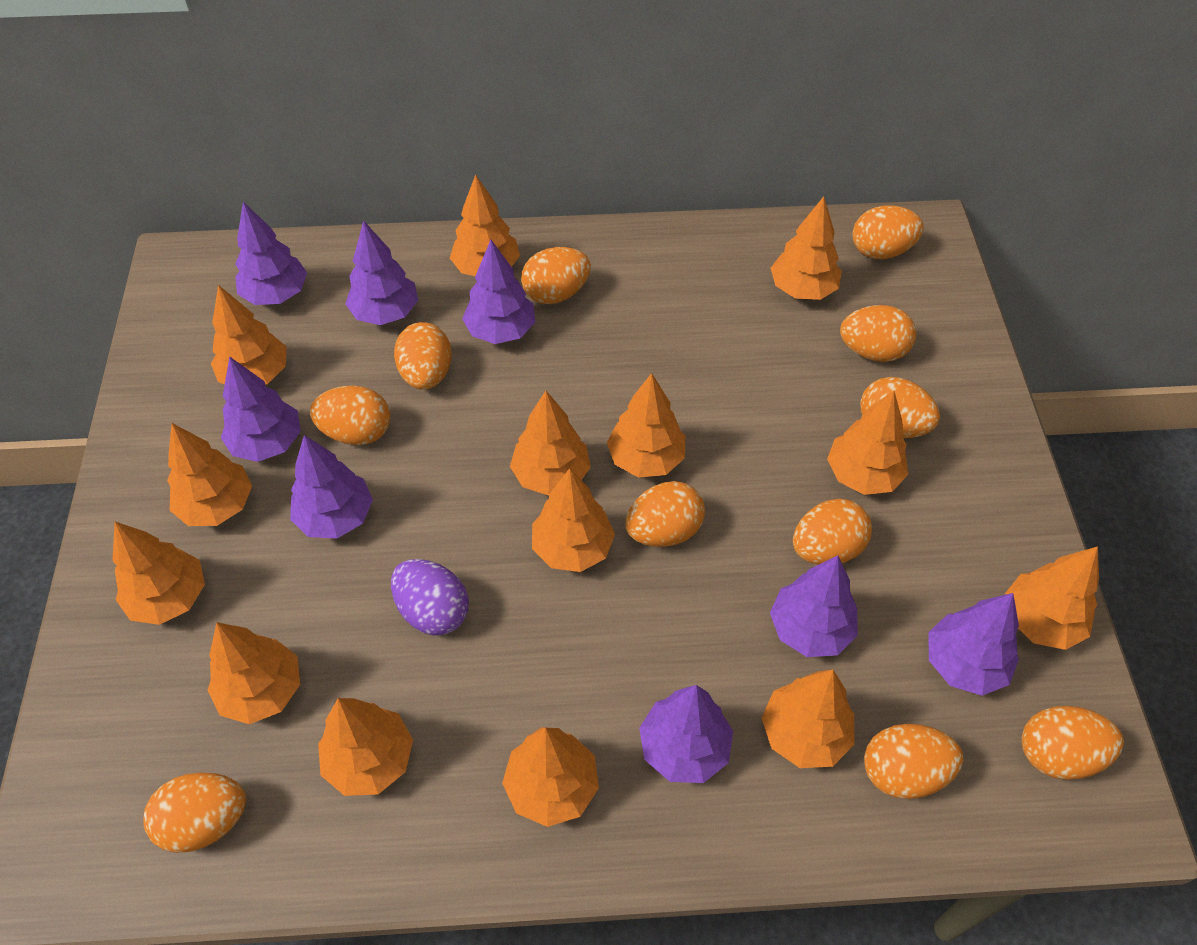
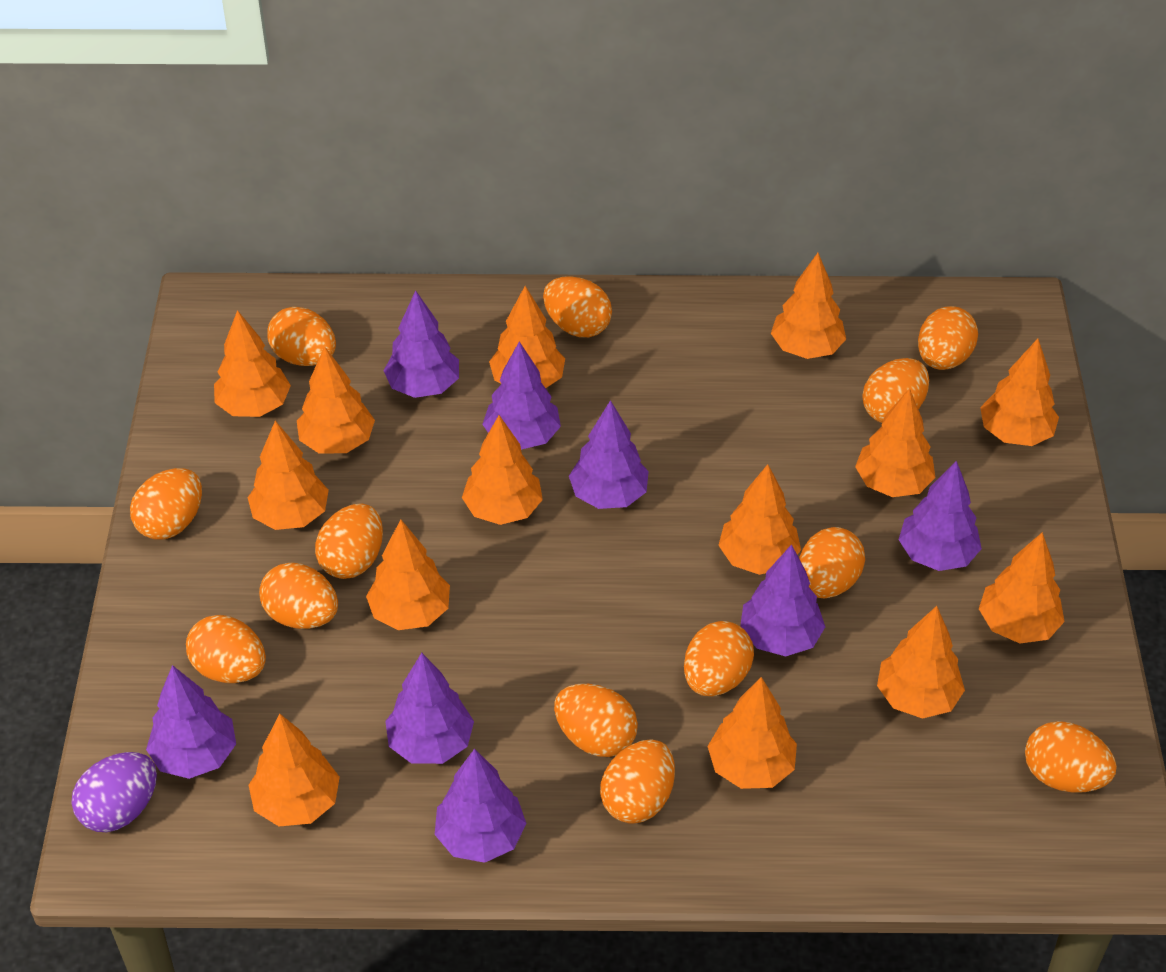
orange egg: [143,773,246,853] [310,386,390,445] [394,322,452,390] [521,247,591,304] [625,481,705,547] [793,499,872,565] [840,305,916,362] [852,205,924,259] [860,377,940,438] [864,724,963,799] [1021,706,1124,780] = 11 -> [130,468,202,540] [186,615,266,683] [259,563,338,629] [267,307,336,366] [315,503,383,579] [543,276,612,337] [554,684,638,757] [600,739,675,824] [684,621,754,696] [799,527,865,598] [862,358,929,423] [918,306,978,370] [1025,721,1117,793] = 13

